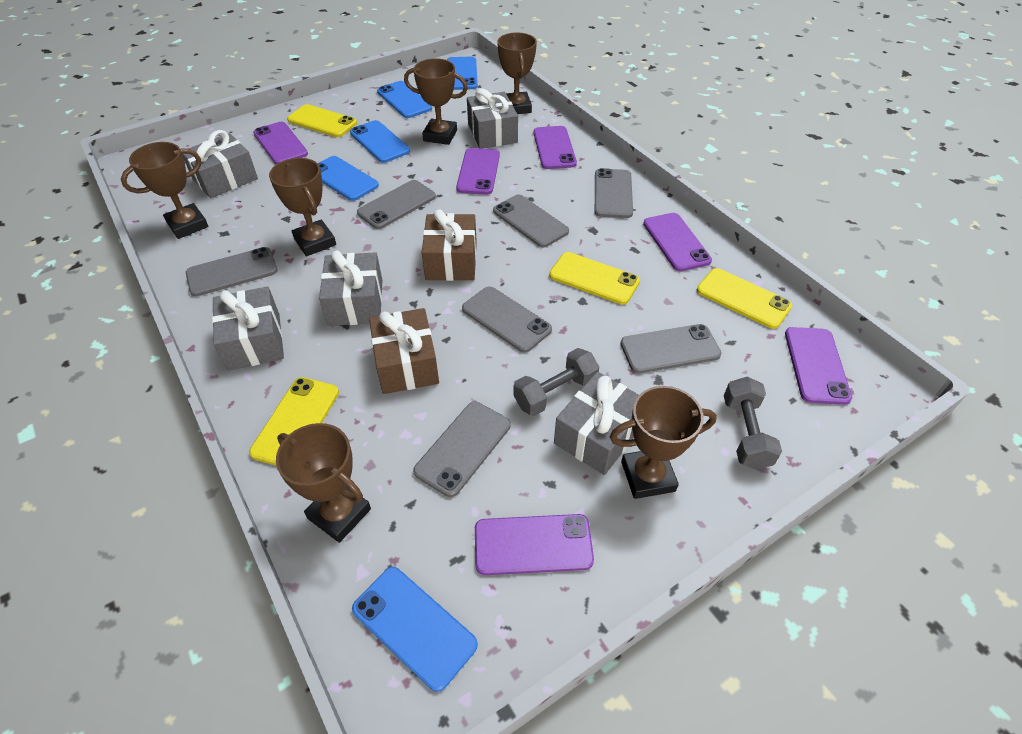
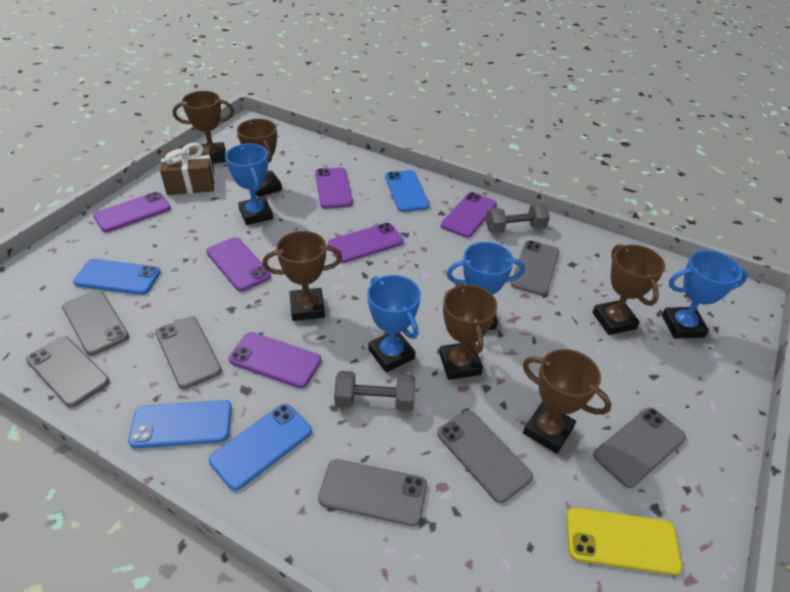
blue phone: [318,156,379,201] [350,120,410,163] [352,567,478,692] [377,81,432,118] [447,57,478,90] = 5 -> [73,259,160,295] [128,400,232,448] [208,404,312,491] [385,170,430,212] = 4
blue trophy: none = 0 -> [225,144,273,225] [368,275,421,372] [446,242,525,330] [662,250,748,339] = 4
brown gift: [369,308,439,394] [422,209,477,281] = 2 -> [160,143,215,195] = 1
grey gift: [182,130,258,198] [212,287,284,371] [319,250,382,326] [467,88,518,149] [554,372,639,475] = 5 -> none = 0
yellow phone: [249,377,339,466] [287,104,357,137] [549,252,640,305] [697,268,792,329] = 4 -> [566,507,682,575] = 1

